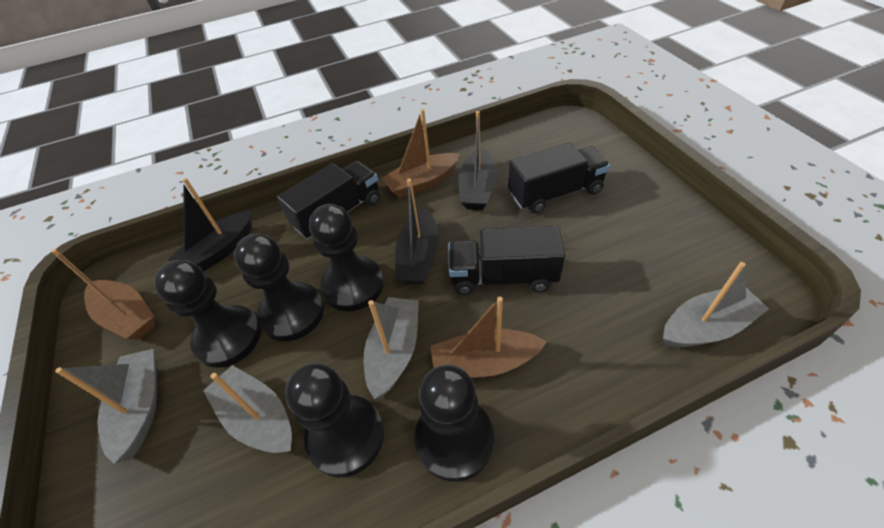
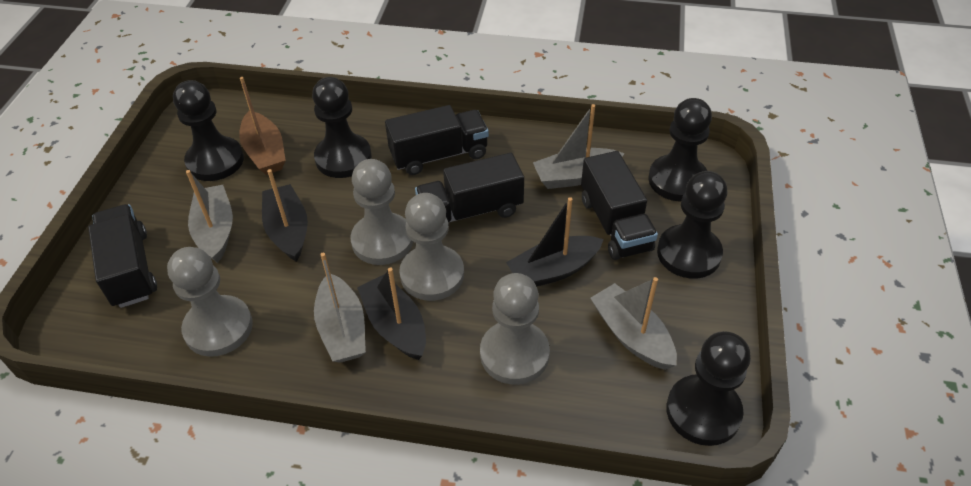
black truck: [277,161,380,239] [449,226,565,295] [508,142,610,214] = 3 -> [88,204,157,308] [385,105,489,175] [415,153,524,225] [581,151,658,260] = 4
brown boat: [51,249,155,340] [381,109,460,198] [430,297,547,378] = 3 -> [239,77,286,175] = 1
grey pawn: none = 0 -> [167,247,253,357] [350,159,413,265] [399,193,464,301] [480,273,550,385] = 4

